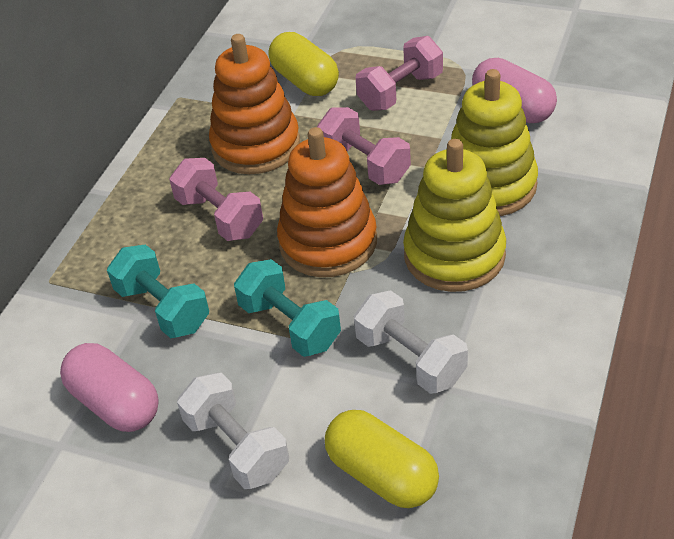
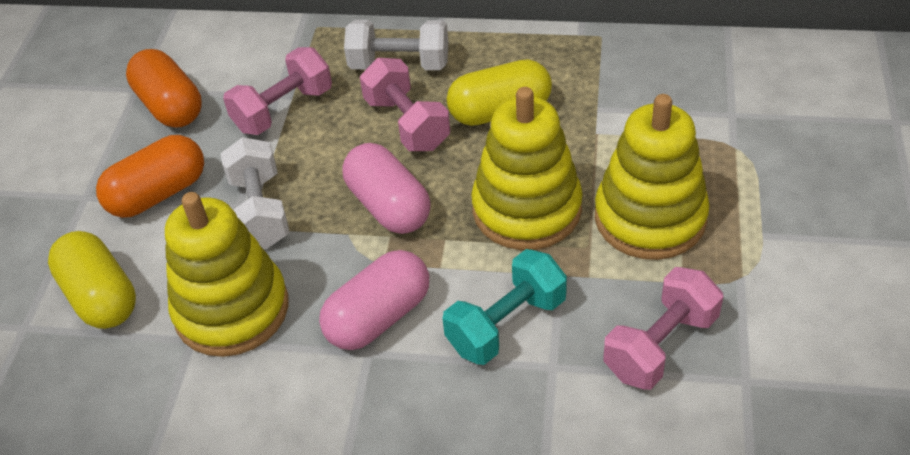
orange capsule: none = 0 -> [96,135,204,218] [126,49,202,128] = 2
orange stacking toy: [209,34,300,174] [277,127,377,277] = 2 -> none = 0
turquoise dumbbell: [107,244,209,338] [234,259,341,357] = 2 -> [442,249,567,365] = 1
yellow stacking toy: [403,139,506,292] [451,69,538,216] = 2 -> [165,192,289,357] [471,87,583,250] [595,94,710,260] = 3

